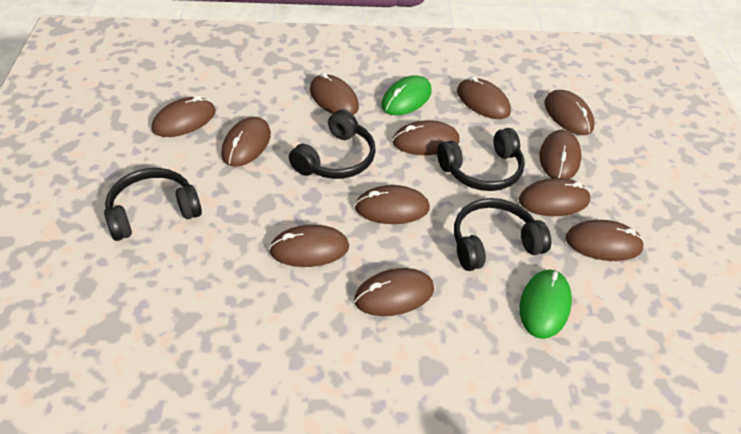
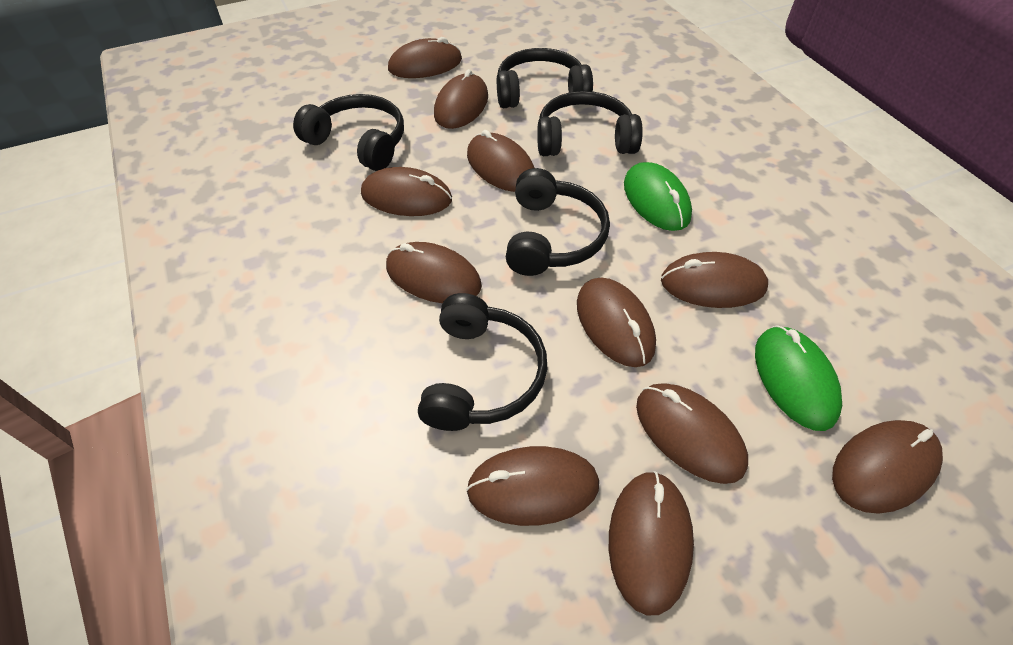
black headphones: [104,168,202,241] [289,109,376,179] [437,128,525,191] [454,198,551,271] = 4 -> [293,94,404,171] [418,293,547,431] [497,48,593,108] [506,168,610,276] [537,91,643,156] = 5
brown mouse: [152,96,216,137] [221,117,271,167] [269,225,349,267] [310,72,359,115] [354,268,434,316] [355,185,430,224] [392,120,460,155] [457,76,511,119] [519,178,591,216] [540,130,582,179] [544,90,594,135] [565,220,644,261] = 12 -> [361,167,452,216] [386,242,482,303] [388,37,462,78] [434,69,488,129] [466,446,599,526] [467,130,534,192] [577,277,656,367] [609,471,694,615] [636,383,748,484] [661,252,768,308] [832,420,943,514] = 11

